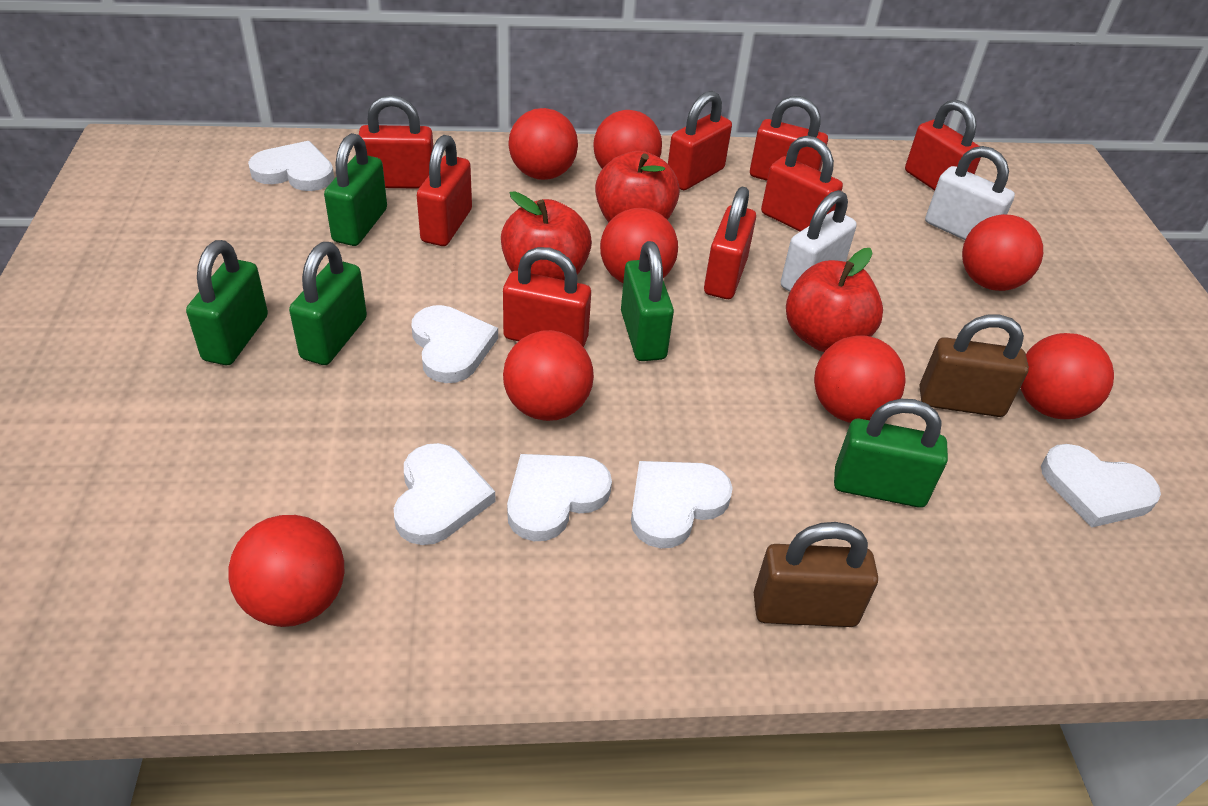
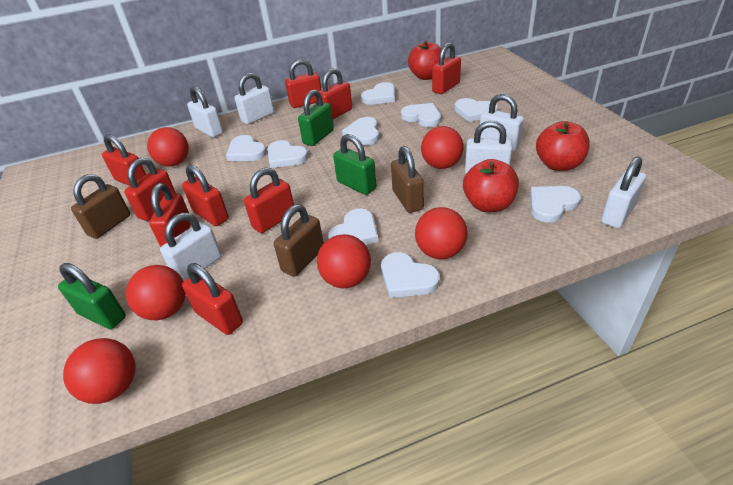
brown padlock: [754,522,878,627] [920,314,1029,417] = 2 -> [71,174,130,239] [274,204,324,277] [391,146,424,213] = 3
green padlock: [186,240,268,365] [289,242,367,365] [324,133,387,246] [621,241,674,361] [834,399,948,508] = 5 -> [58,263,126,329] [298,89,334,146] [333,134,377,195] = 3
red ball: [228,515,344,627] [503,330,594,421] [509,108,578,180] [593,110,662,169] [600,208,678,283] [814,335,906,423] [962,214,1043,291] [1020,333,1114,419] = 8 -> [63,338,136,404] [126,265,186,320] [147,127,189,166] [317,234,371,288] [415,207,468,259] [421,126,464,169] = 6
red padlock: [359,95,433,189] [417,135,472,246] [503,247,591,347] [668,91,732,190] [704,186,756,299] [750,96,828,181] [761,135,843,232] [905,100,981,191] = 8 -> [102,134,146,186] [124,158,176,221] [149,183,191,247] [182,164,229,226] [182,263,243,335] [244,168,294,233] [285,59,322,108] [319,68,352,120] [432,42,461,94] = 9
white heart: [248,141,334,191] [394,443,496,545] [412,305,498,383] [507,454,612,541] [631,461,733,548] [1041,444,1161,528] = 6 -> [226,135,267,161] [267,140,309,168] [328,208,378,245] [342,117,379,145] [361,82,395,105] [381,252,440,298] [401,103,441,127] [455,98,498,122] [530,186,581,223] = 9
white padlock: [781,190,857,292] [925,146,1015,240] = 2 -> [160,213,222,281] [187,86,223,138] [234,73,274,125] [465,121,512,174] [480,94,524,151] [601,156,646,228] = 6

